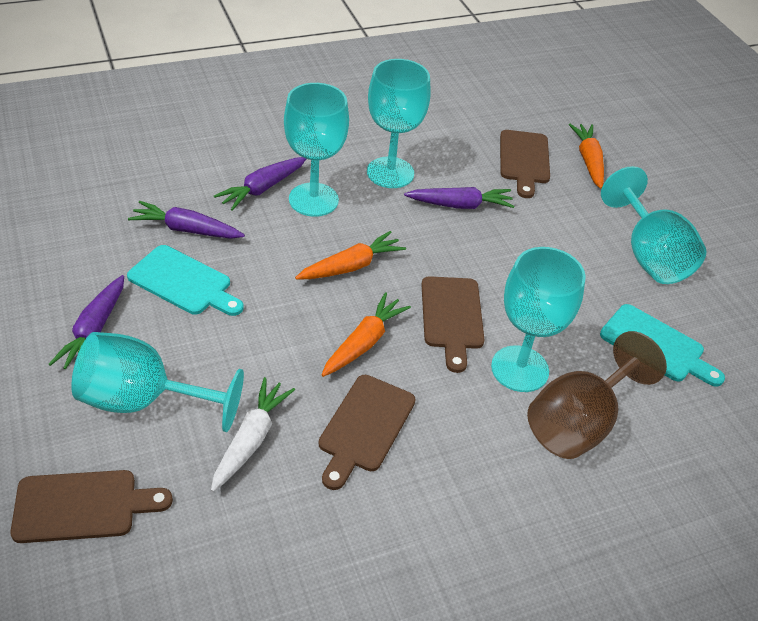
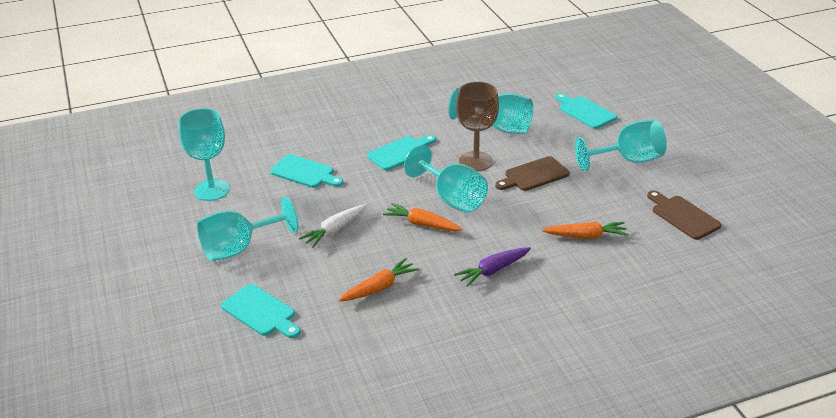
brown cutting board: [10,470,173,543] [319,375,416,490] [421,276,485,373] [500,130,550,198] = 4 -> [495,156,570,191] [647,191,722,240] = 2
purple carrot: [48,275,124,369] [128,201,245,239] [214,157,306,211] [404,187,515,209] = 4 -> [454,247,531,287] = 1
turquoise cutting board: [127,245,244,316] [600,304,725,387] = 2 -> [221,284,300,338] [270,154,343,188] [367,135,436,170] [555,93,617,129] = 4

